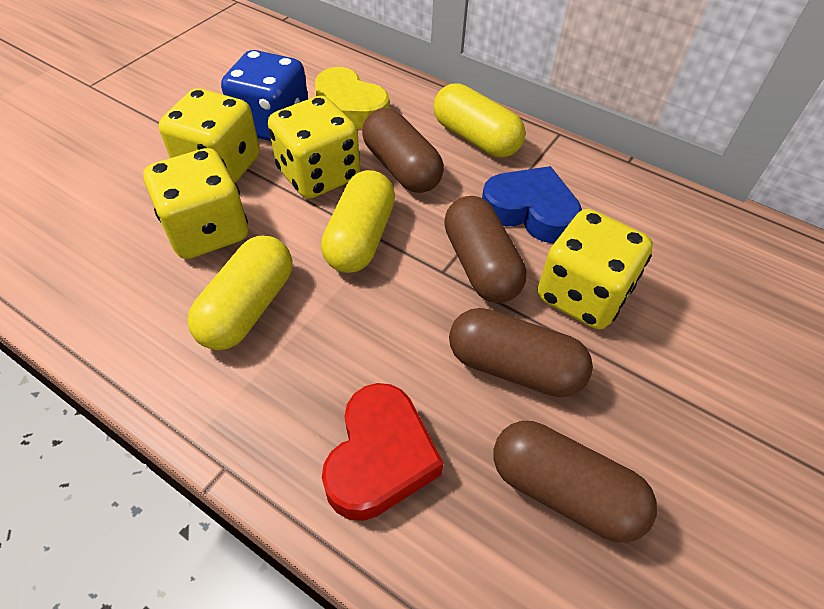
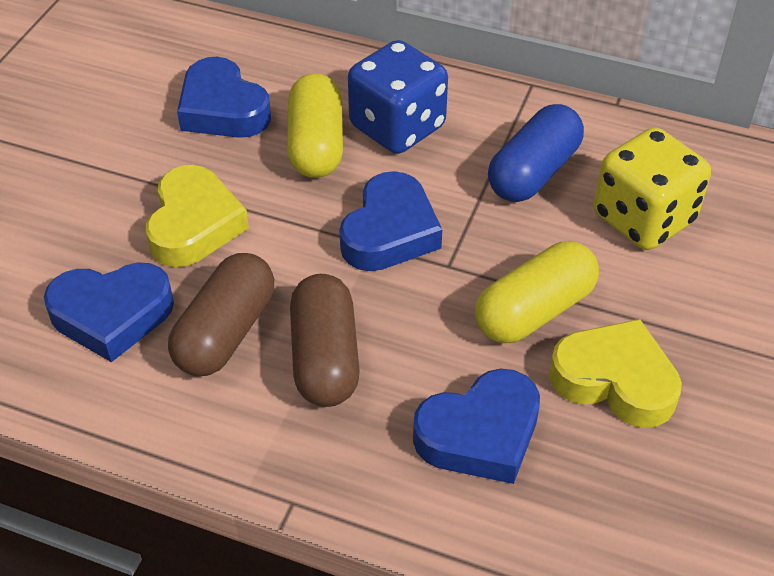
blue capsule: none = 0 -> [488,104,584,202] = 1
blue heart: [482,166,582,243] = 1 -> [44,262,174,362] [177,57,271,138] [339,171,442,271] [413,369,540,484] = 4
brown capsule: [362,108,444,193] [444,196,527,303] [449,308,593,397] [494,421,657,543] = 4 -> [168,253,274,376] [290,274,360,407] = 2
red heart: [322,383,443,521] = 1 -> none = 0
yellow capsule: [187,236,292,350] [321,170,395,273] [434,83,525,157] = 3 -> [287,73,343,178] [475,241,599,343] = 2
yellow dice: [144,148,248,259] [159,88,260,183] [268,96,360,199] [537,209,653,329] = 4 -> [594,127,711,250] = 1
yellow heart: [315,67,389,129] = 1 -> [146,165,249,267] [549,319,682,428] = 2

